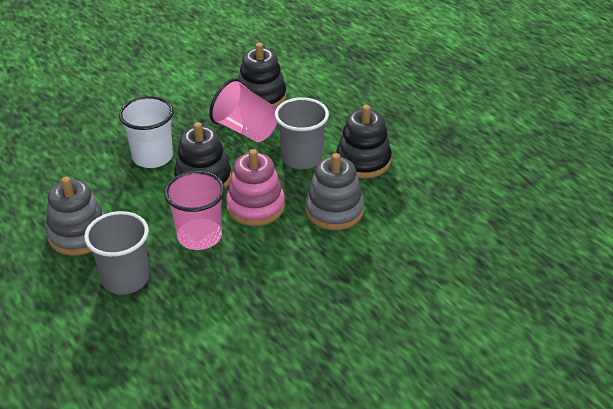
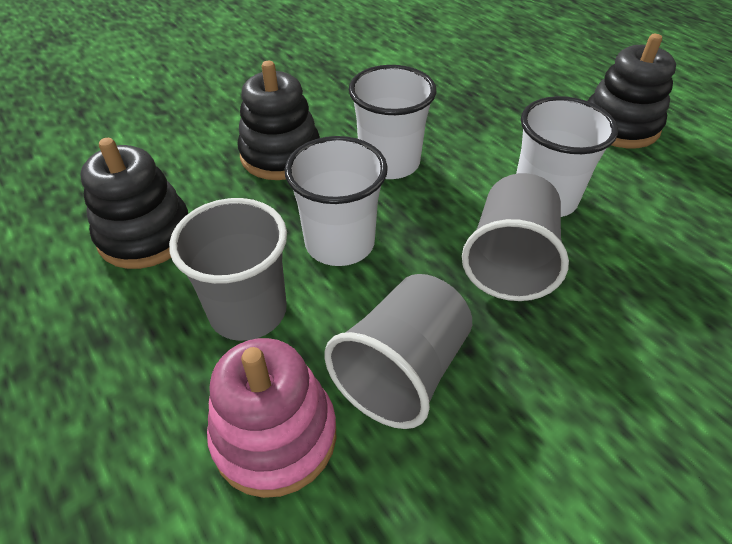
grey cup: [84,211,149,295] [275,97,329,169] = 2 -> [169,198,287,341] [325,274,472,429] [462,173,569,301] = 3
grey stacking toy: [46,177,104,256] [305,153,364,230] = 2 -> none = 0
pink cup: [164,171,225,250] [209,78,278,142] = 2 -> none = 0
white cup: [119,96,174,168] = 1 -> [285,136,388,266] [349,65,436,179] [516,96,618,217] = 3

